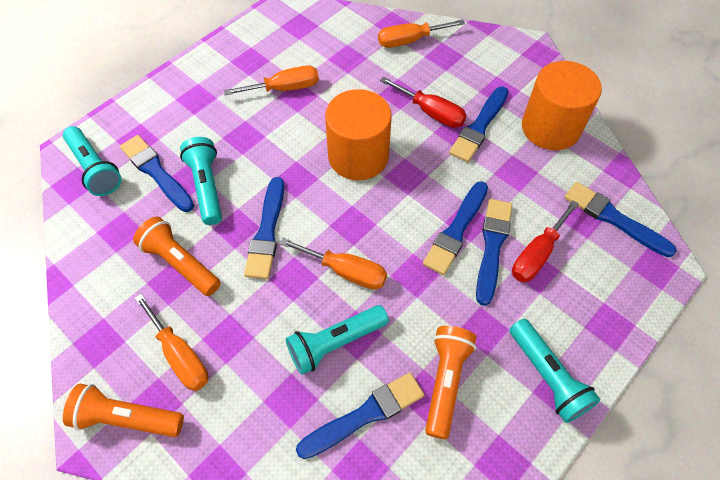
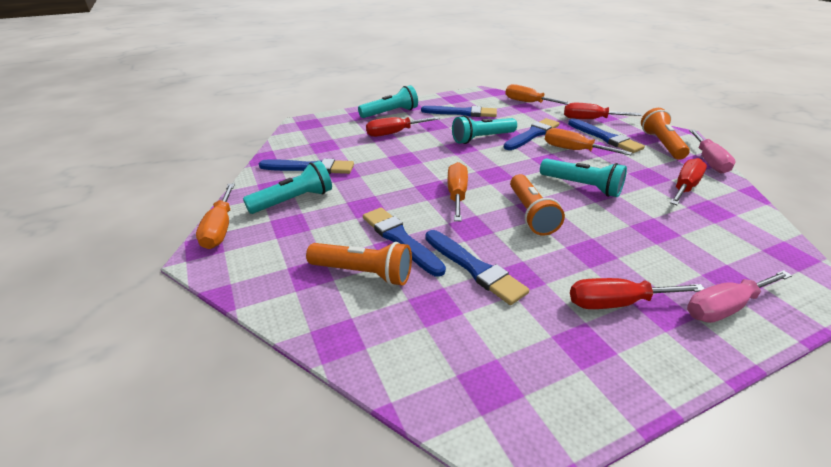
blue brush: [120,135,194,212] [244,177,284,279] [296,372,424,459] [423,181,488,275] [449,86,508,162] [476,199,512,306] [564,182,677,257] = 7 -> [259,159,354,174] [363,208,446,277] [421,106,497,117] [425,230,529,305] [504,118,560,150] [568,118,645,153] = 6
orange cylinder: [325,89,392,180] [522,61,602,150] = 2 -> none = 0
pink screwdriver: none = 0 -> [687,270,792,323] [689,130,736,174] = 2
red screwdriver: [380,77,467,128] [512,200,579,282] = 2 -> [366,117,440,137] [564,103,641,119] [570,278,705,309] [670,158,707,205] = 4

